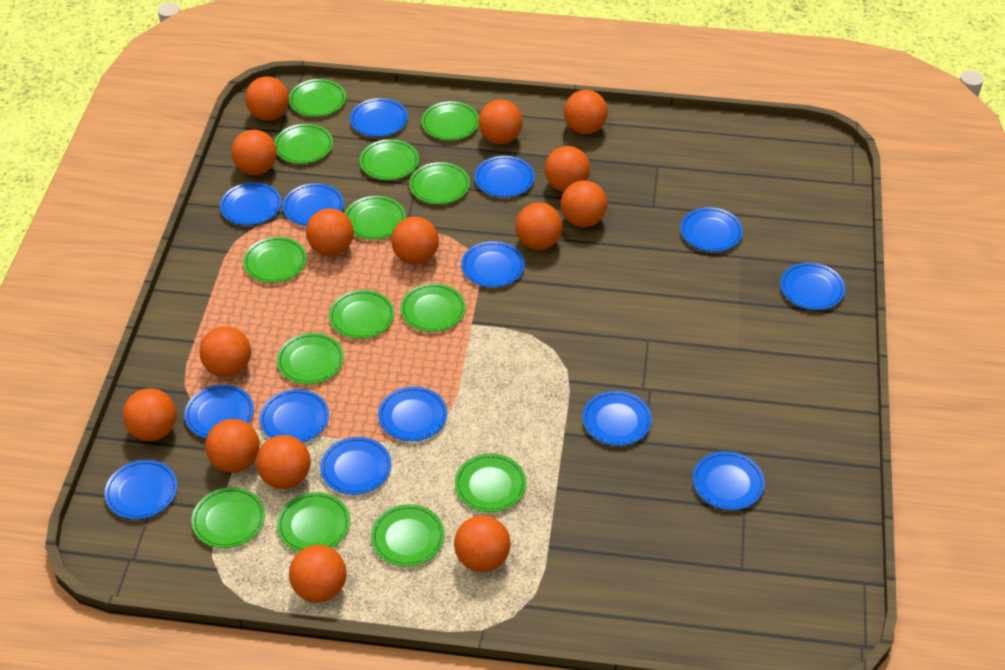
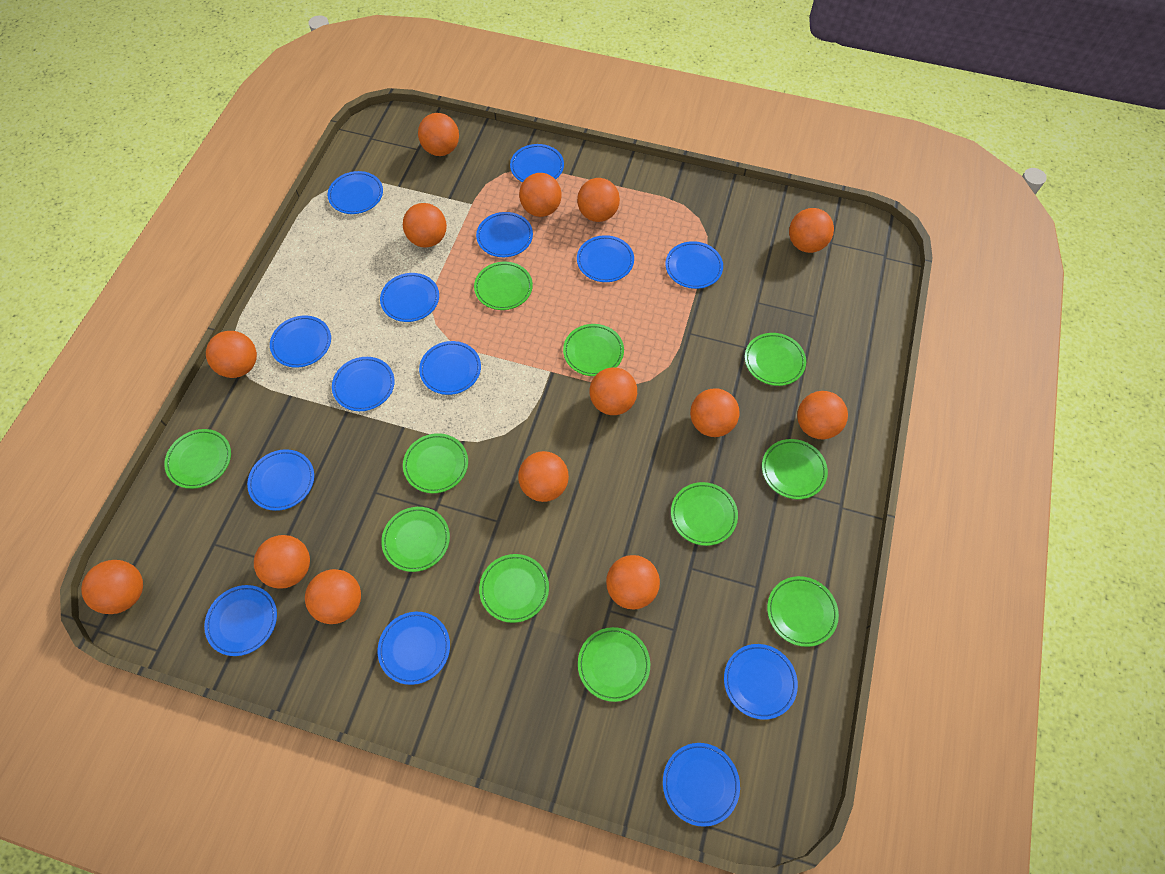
green plate: [191,487,265,548] [243,237,307,283] [274,124,333,164] [277,333,344,384] [277,492,350,552] [289,79,346,117] [329,290,394,339] [345,196,406,240] [359,139,419,180] [371,504,445,567] [400,283,466,332] [409,162,470,204] [421,101,479,140] [455,453,527,512] = 14 -> [164,429,231,489] [381,507,450,572] [403,433,468,493] [474,262,533,310] [479,554,549,623] [563,324,624,376] [578,627,650,702] [671,482,738,546] [745,333,806,386] [762,439,828,499] [767,576,839,647] = 11
orange ball: [122,388,177,441] [199,326,251,377] [205,419,260,473] [231,130,277,175] [245,76,289,121] [256,435,311,489] [289,545,347,603] [306,208,354,256] [391,217,439,264] [454,515,510,572] [478,100,523,144] [515,203,562,250] [545,146,590,192] [561,180,607,227] [564,90,608,134] = 15 -> [81,560,143,614] [206,331,257,378] [254,535,310,588] [305,569,361,624] [403,203,447,248] [418,113,459,156] [518,451,569,502] [519,173,561,217] [577,178,620,222] [590,367,637,415] [606,555,660,610] [690,388,740,437] [789,208,834,253] [797,391,848,439] = 14

